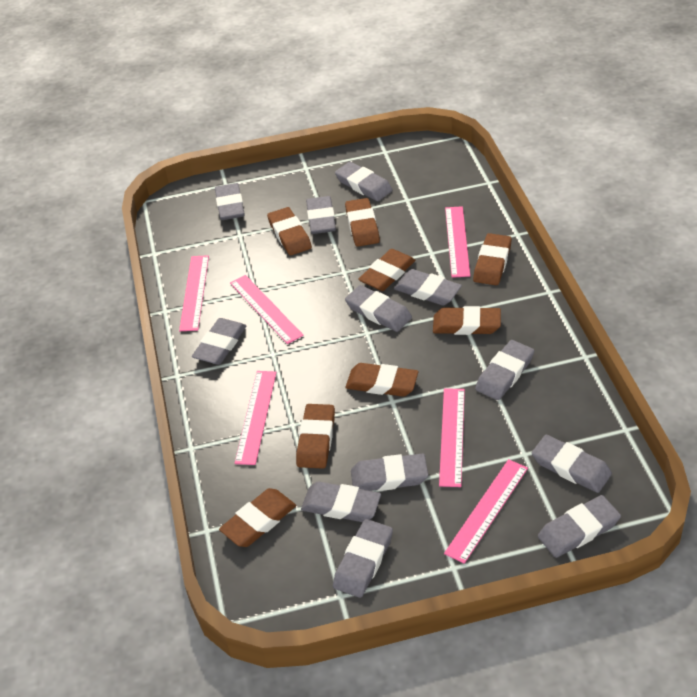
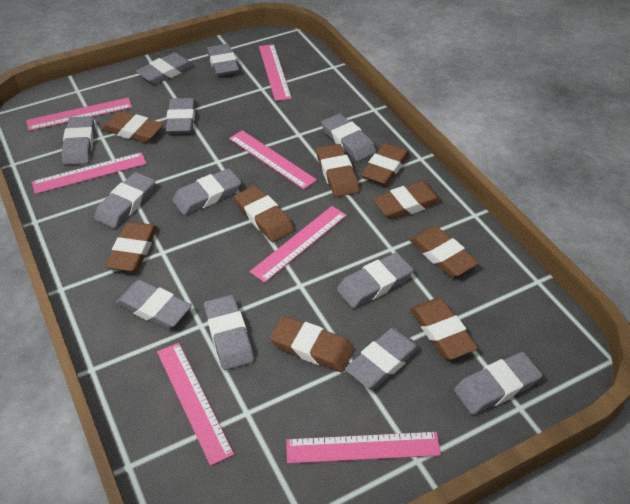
brown eraser: [219,488,296,547] [267,207,312,256] [296,404,335,469] [345,198,380,247] [345,363,418,397] [358,249,416,291] [433,306,501,335] [473,233,512,285] = 8 -> [101,111,164,143] [105,222,158,272] [234,185,294,242] [270,316,354,372] [316,144,359,197] [361,143,409,186] [373,181,442,220] [409,226,479,277] [410,298,478,360] = 9
pink ruler: [179,255,209,331] [230,275,304,344] [235,371,277,465] [439,388,465,487] [444,459,528,564] [445,206,470,278] = 6 -> [26,97,132,131] [32,152,147,194] [157,343,234,466] [229,130,317,189] [250,206,347,283] [259,44,292,101] [286,432,441,464] = 7

